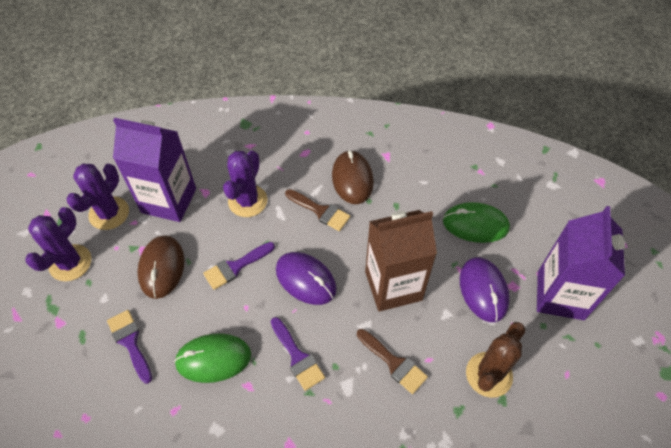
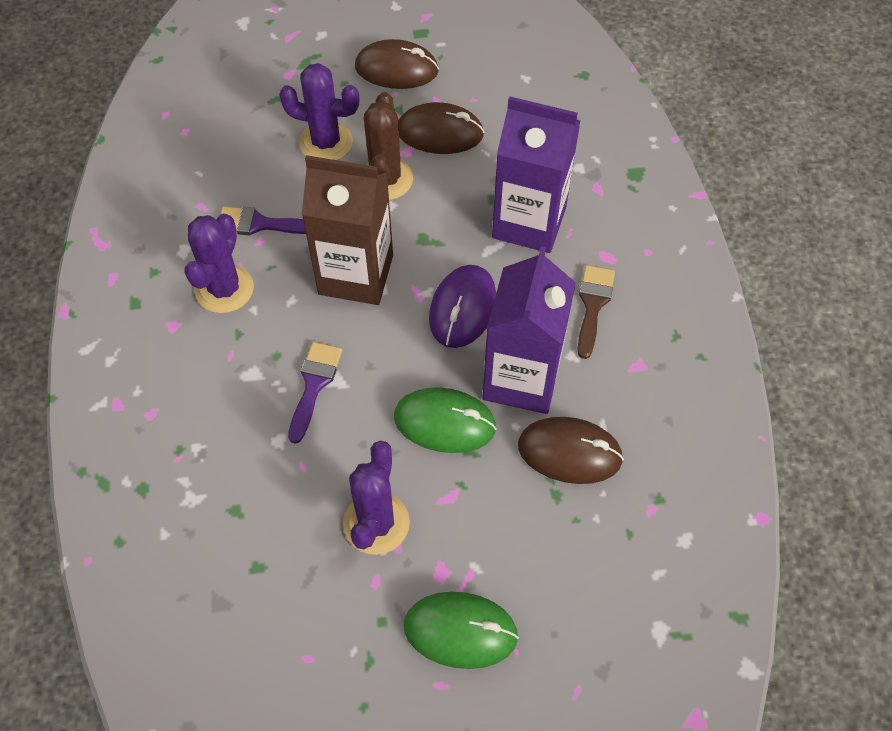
brown brush: [285,189,350,231] [357,329,428,394] = 2 -> [578,265,615,359] = 1
brown mouse: [137,235,184,299] [332,150,374,204] = 2 -> [355,39,439,89] [399,102,484,154] [518,417,624,484] = 3
purple brush: [107,310,152,384] [203,242,275,290] [271,317,325,391] = 3 -> [220,206,306,235] [288,342,342,444] = 2
purple mouse: [276,252,337,305] [460,257,510,322] = 2 -> [429,265,496,348] = 1

